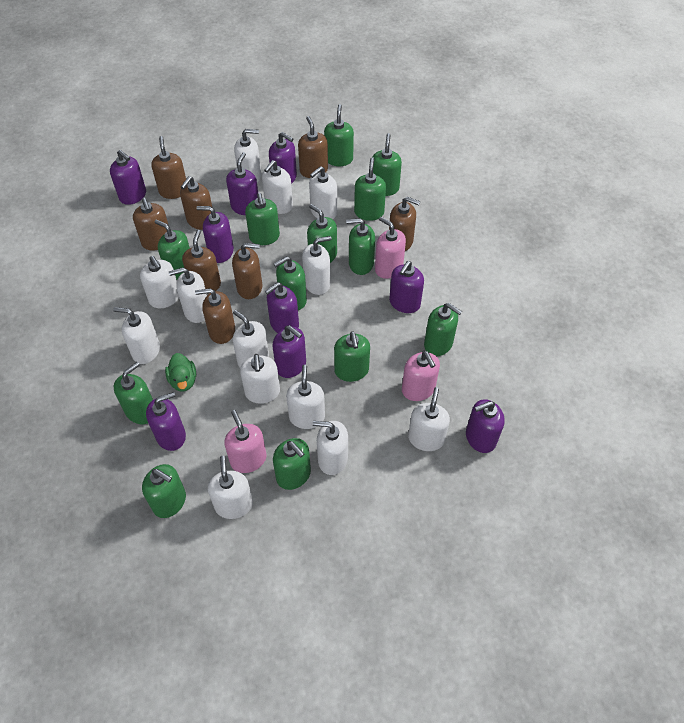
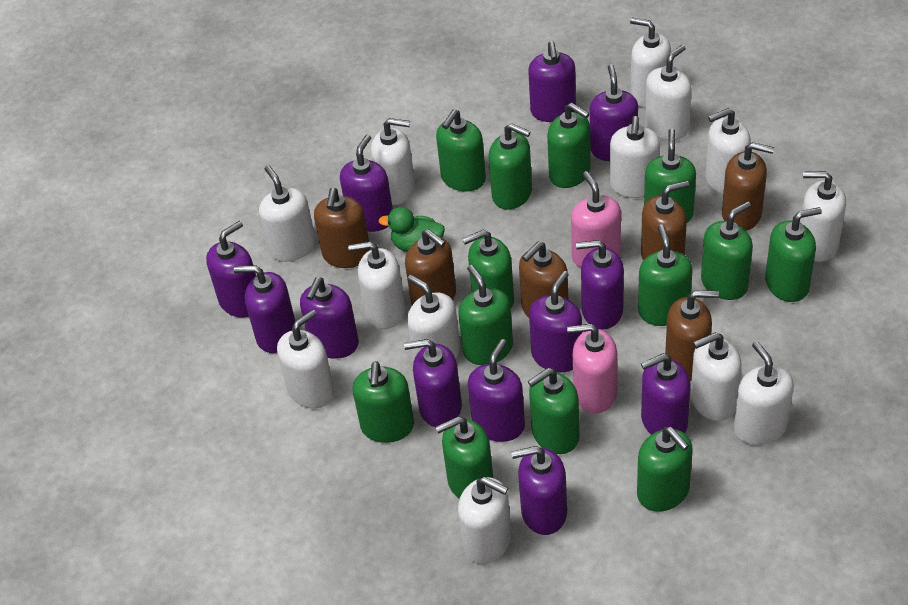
brown soap dispenser: [133,198,168,251] [151,136,186,199] [180,176,213,230] [182,230,221,294] [195,288,235,344] [232,243,262,299] [298,116,328,178] [389,197,421,251] = 8 -> [314,188,371,268] [405,229,456,305] [519,242,568,318] [641,180,689,261] [665,290,719,381] [722,142,774,231] = 6
pink soap dispenser: [224,410,266,473] [375,217,406,279] [402,351,440,401] = 3 -> [567,324,617,413] [571,171,621,268] = 2
purple soap dispenser: [110,150,146,205] [146,392,186,451] [197,206,234,263] [226,152,258,215] [265,282,299,333] [269,132,297,184] [273,325,306,378] [389,261,424,313] [466,399,505,453] = 9 -> [206,221,256,317] [234,265,295,353] [300,277,359,359] [340,135,393,232] [404,339,462,427] [468,339,525,442] [511,446,567,535] [528,41,576,122] [529,271,582,372] [576,240,624,330] [590,64,638,161] [641,353,691,435] = 12

